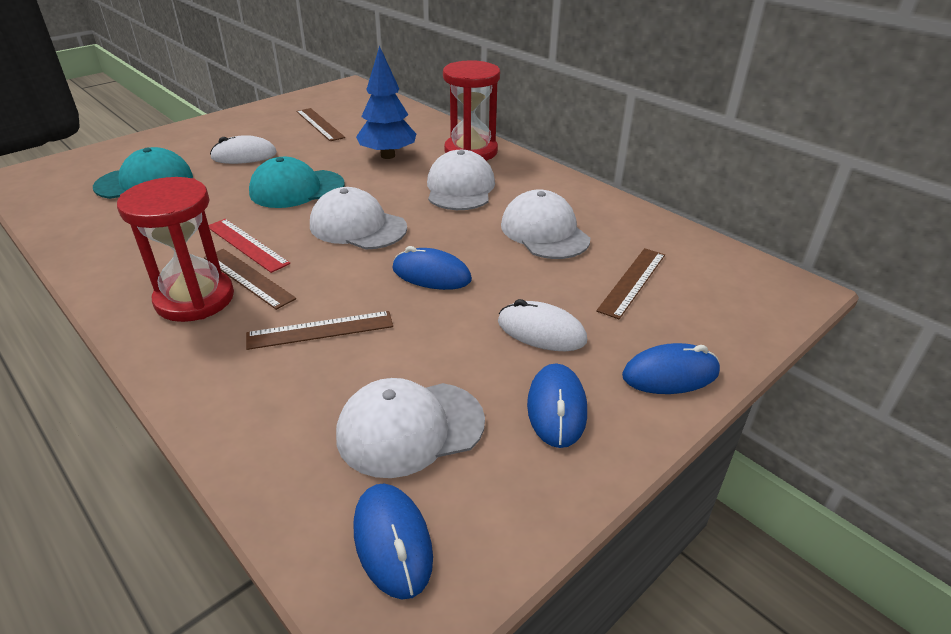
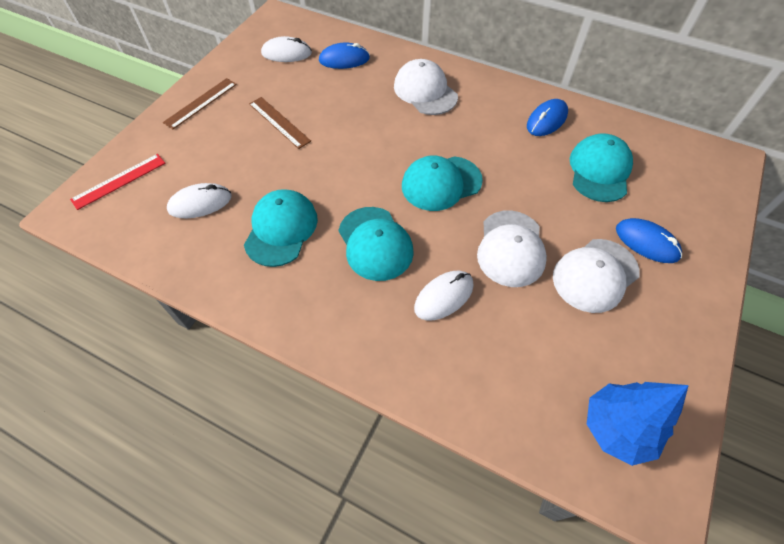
blue mouse: [354,484,433,599] [392,246,472,290] [527,363,587,448] [622,343,720,394] = 4 -> [319,42,370,69] [527,99,568,136] [616,218,682,263] = 3
brown ruler: [204,249,296,310] [246,311,393,350] [297,108,345,141] [596,248,665,319] = 4 -> [163,78,237,129] [249,97,311,149] = 2
red hourglass: [117,177,234,322] [443,60,500,161] = 2 -> none = 0
turquoise cap: [93,147,193,199] [249,157,345,208] = 2 -> [244,189,318,267] [338,207,414,281] [402,156,483,211] [570,133,633,202] = 4
white cap: [310,187,407,250] [336,378,485,478] [427,150,495,210] [501,190,590,259] = 4 -> [394,59,458,115] [477,210,547,287] [553,239,640,313] = 3
white mouse: [210,135,277,164] [498,299,587,351] = 2 -> [167,183,232,218] [261,36,312,62] [414,271,474,321] = 3

